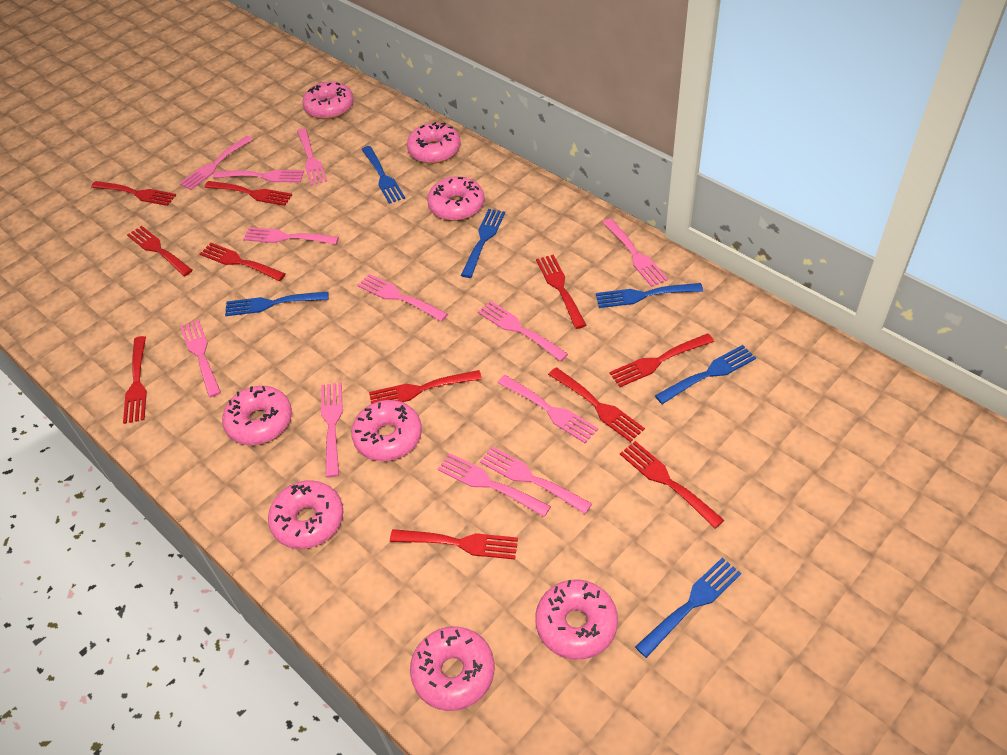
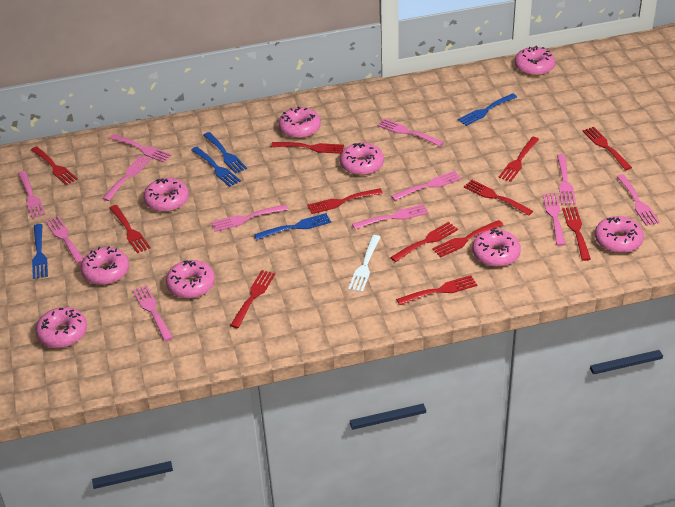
blue fork: [225,292,329,316] [362,146,405,204] [461,209,505,278] [596,283,703,308] [635,558,741,658] [655,345,756,404] = 6 -> [32,224,48,279] [191,147,241,187] [203,132,247,174] [254,213,331,240] [458,93,517,126] = 5
pink donut: [222,386,292,445] [268,480,343,549] [302,81,354,119] [351,400,422,461] [407,122,461,164] [410,626,494,711] [427,176,485,221] [535,580,618,660] = 8 -> [36,307,87,348] [81,246,129,285] [143,178,189,212] [166,260,215,298] [278,106,321,138] [340,143,384,176] [472,229,521,267] [515,46,555,76] [595,216,644,253] = 9
red fork: [91,181,176,206] [123,336,147,424] [127,226,193,276] [200,243,285,281] [205,181,292,206] [369,370,482,404] [390,529,518,560] [536,255,586,329] [548,367,645,442] [609,333,714,387] [620,441,724,529] = 11 -> [31,146,78,185] [109,205,151,253] [230,270,275,328] [271,142,344,154] [307,188,383,214] [390,222,458,262] [396,275,477,305] [432,220,503,257] [464,180,533,215] [498,137,539,182] [562,207,591,261] [582,127,632,170] = 12
white fork: none = 0 -> [348,235,380,292] = 1

